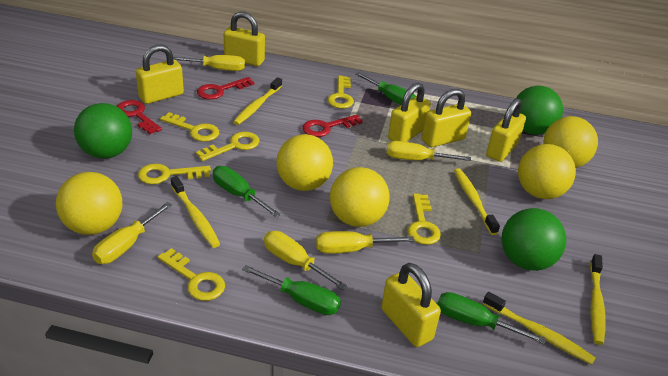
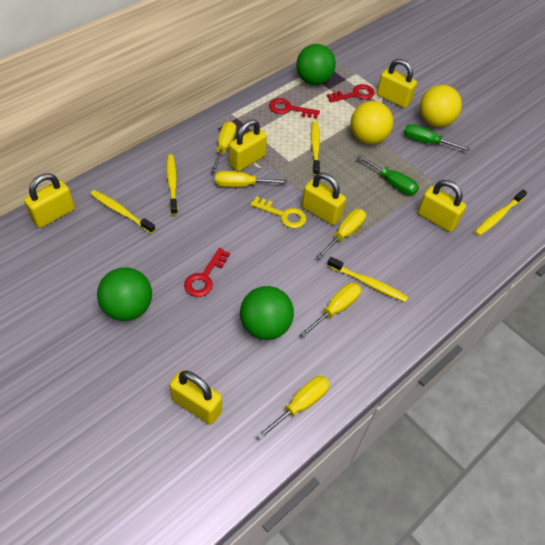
green screwdriver: [213,166,281,217] [242,265,341,315] [355,72,416,105] [437,292,546,344] = 4 -> [357,155,419,195] [404,124,470,151] = 2
yellow ball: [56,172,122,235] [276,134,333,191] [330,167,390,227] [518,144,576,199] [543,116,598,168] = 5 -> [351,101,393,144] [420,85,462,127] = 2
yellow key: [138,164,211,184] [158,248,225,301] [160,112,219,142] [196,132,260,161] [328,76,354,109] [408,193,441,245] = 6 -> [250,196,307,228] = 1

